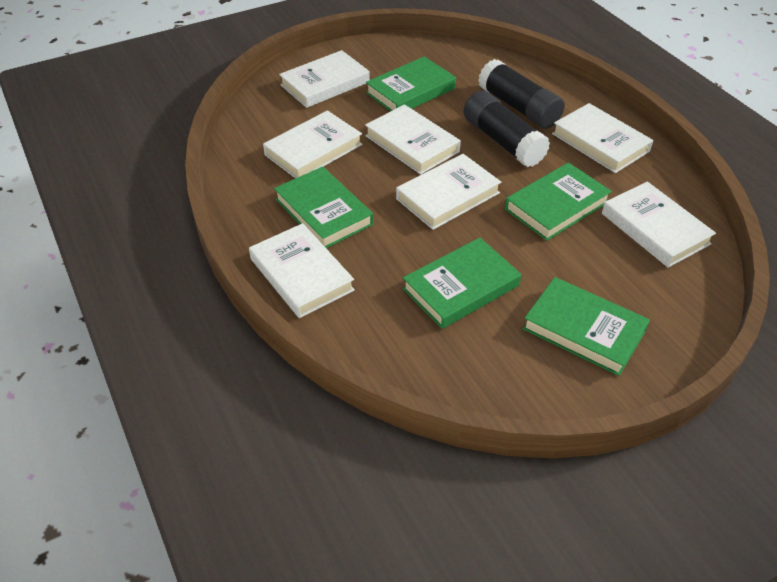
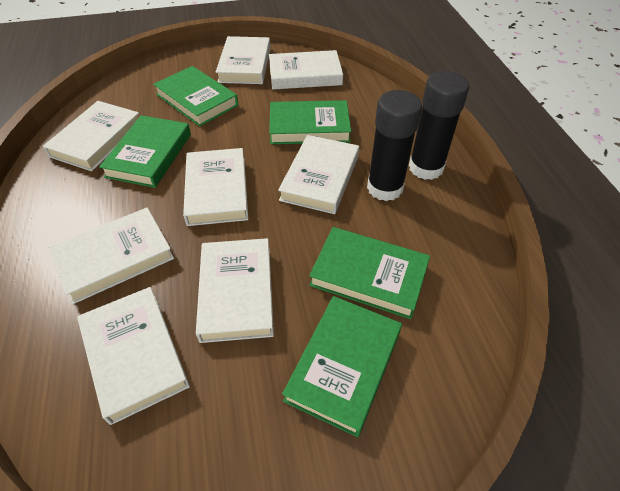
white book: [249,223,355,318] [263,110,362,178] [279,50,370,108] [365,104,461,174] [396,154,501,230] [552,103,653,173] [602,182,716,268] = 7 -> [43,101,139,171] [49,207,174,304] [77,287,190,425] [183,148,248,226] [196,238,274,343] [216,36,271,84] [269,50,343,89] [278,135,359,214] = 8

